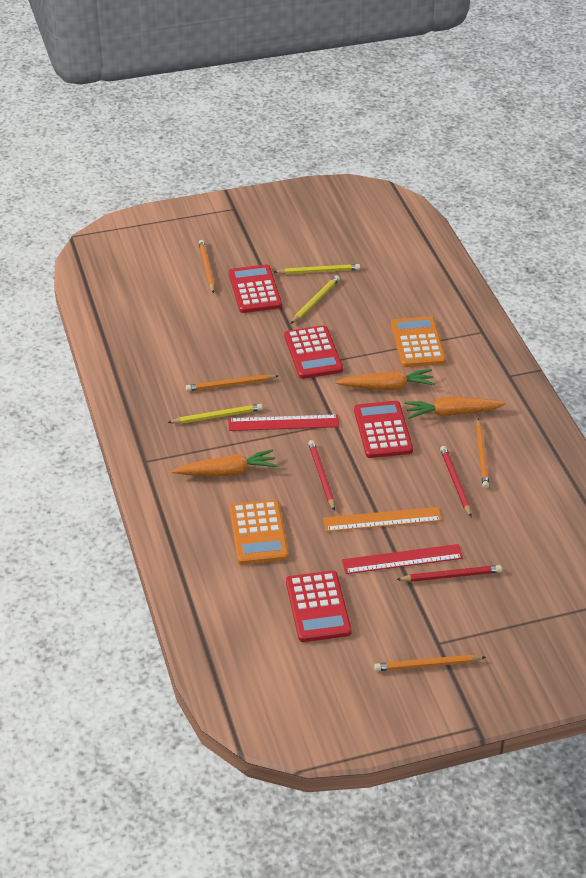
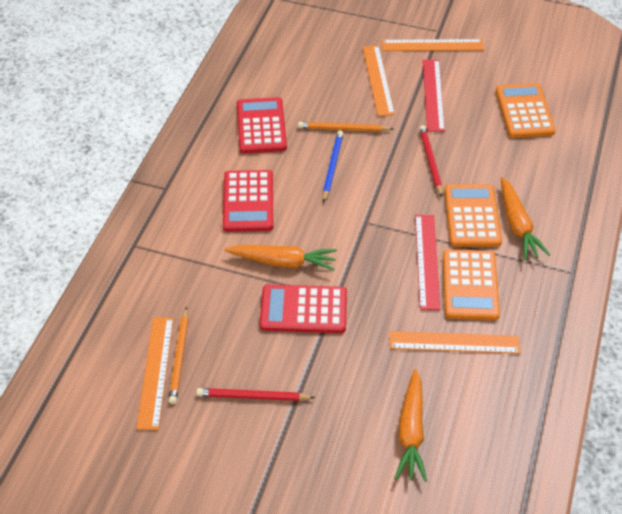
blue pencil: none = 0 -> [323,131,343,203] = 1
orange calculator: [230,500,289,565] [391,316,446,367] = 2 -> [443,249,500,320] [444,184,502,247] [496,83,555,138] = 3
orange pencil: [186,374,278,391] [199,240,215,293] [374,655,486,671] [476,418,489,488] = 4 -> [169,307,188,404] [298,122,393,132] = 2
orange ruler: [323,507,442,532] = 1 -> [136,317,174,430] [363,45,395,116] [382,39,484,51] [390,331,520,354] = 4
red calculator: [229,264,282,313] [284,325,343,379] [286,571,352,642] [354,401,413,458] = 4 -> [223,170,273,232] [237,97,287,154] [260,284,347,333] = 3
red pencil: [308,440,335,511] [396,565,502,582] [440,446,472,517] = 3 -> [196,388,315,401] [419,125,442,197] = 2
yellow pencil: [167,404,263,424] [274,264,360,274] [291,275,340,324] = 3 -> none = 0

